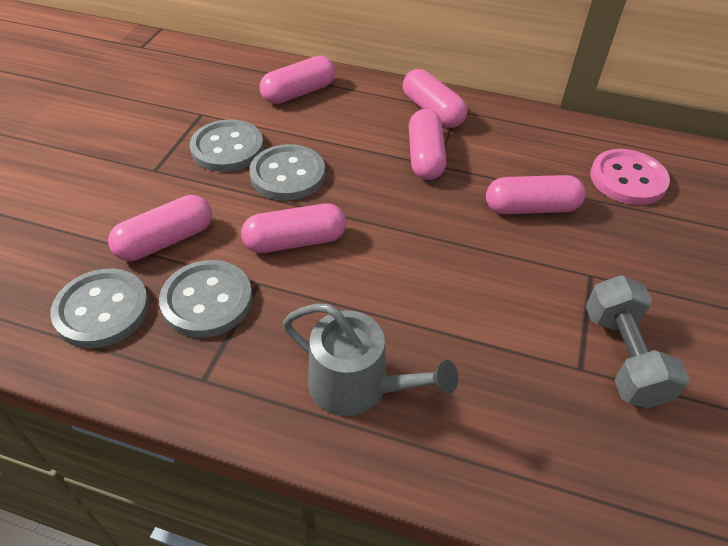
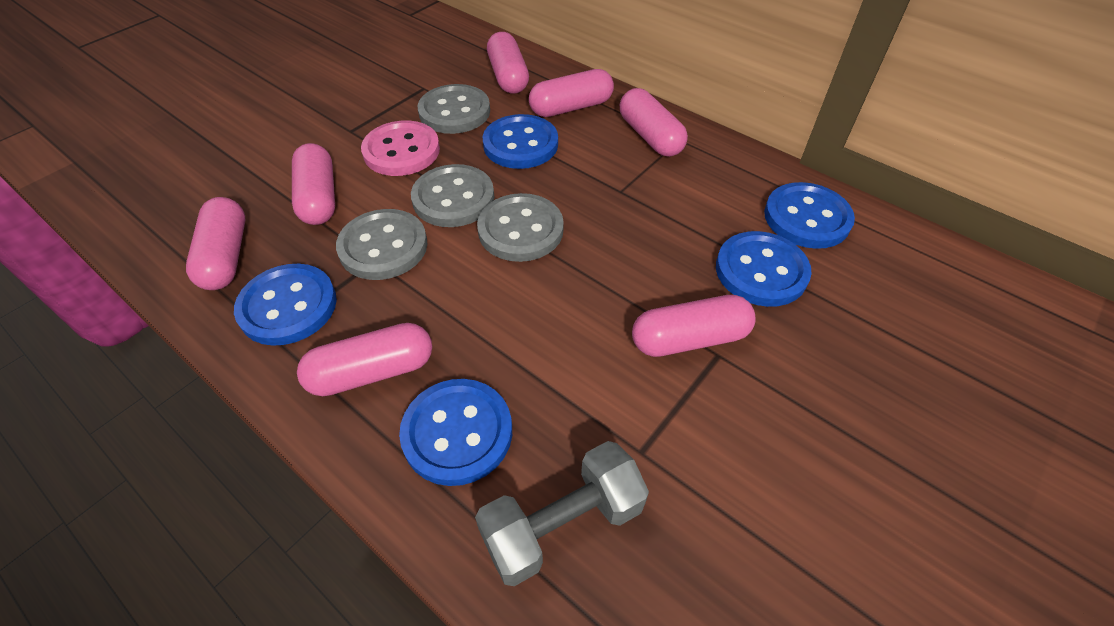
blue button: none = 0 -> [234,264,337,346] [399,379,512,486] [483,114,558,169] [716,231,812,307] [764,182,855,249] = 5
grey watering can: [283,304,458,416] = 1 -> none = 0
pink capsule: [108,195,212,261] [241,204,346,253] [260,56,335,104] [403,69,467,128] [409,109,446,180] [486,175,585,214] = 6 -> [186,197,245,290] [292,143,335,225] [297,323,432,396] [487,32,529,94] [529,69,614,117] [620,88,688,157] [632,295,756,357] = 7

